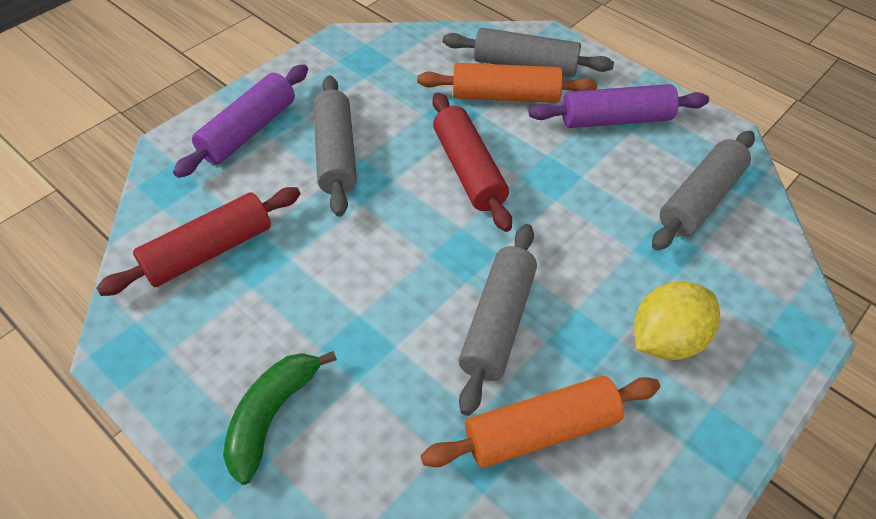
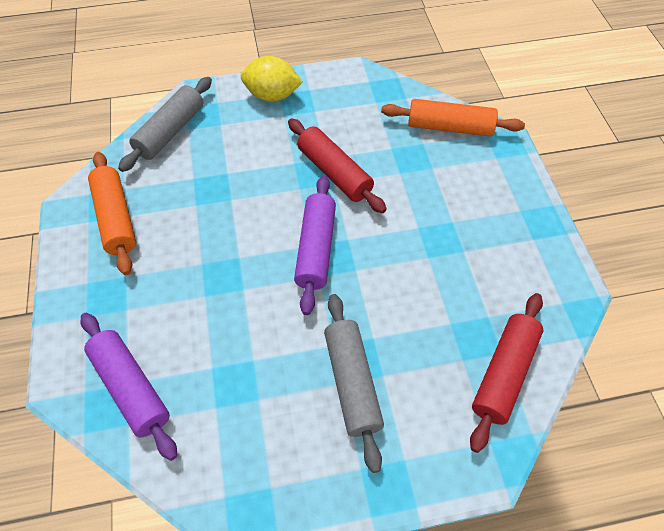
green banana: [223,351,337,485] = 1 -> none = 0
grey rolling pin: [313,76,357,217] [443,28,614,77] [458,224,537,416] [652,131,755,251] = 4 -> [118,77,212,172] [324,294,384,473] = 2

